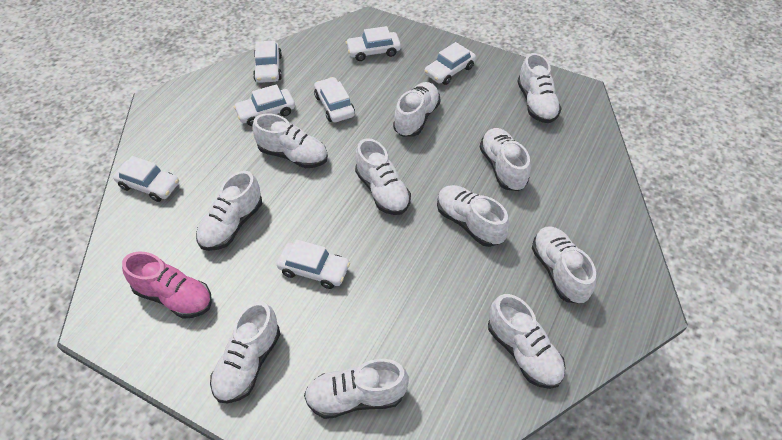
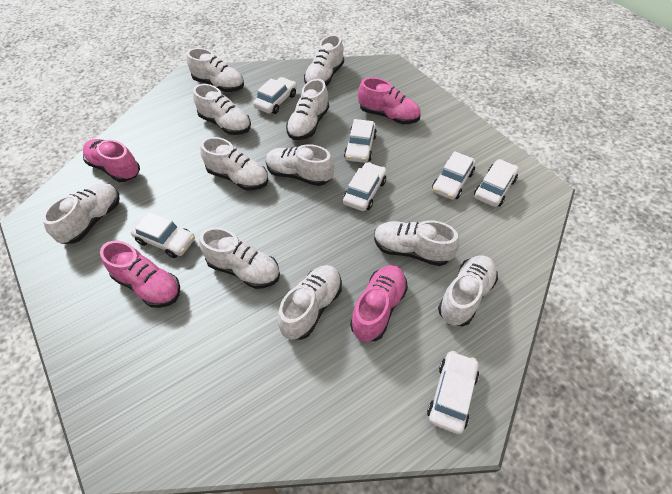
pink shoe: [122,251,212,319] = 1 -> [83,139,140,182] [100,241,180,308] [350,265,408,342] [358,77,421,124] = 4

